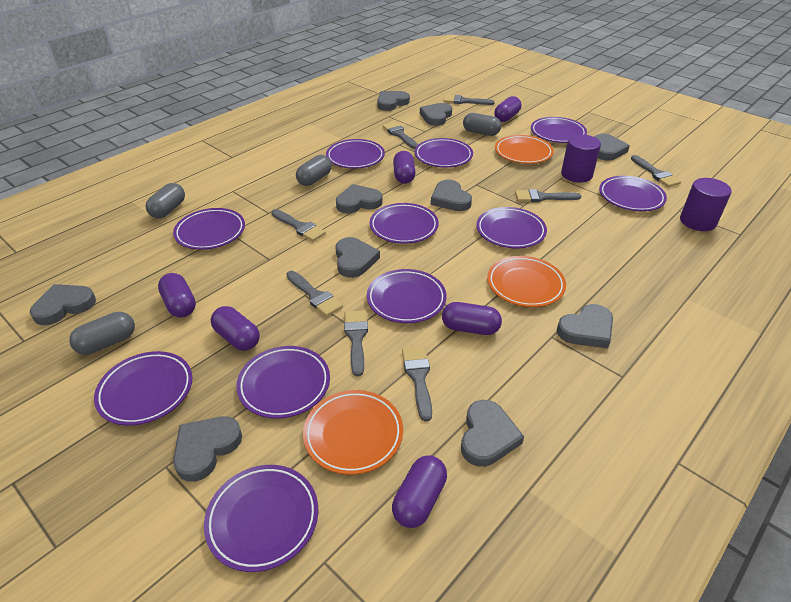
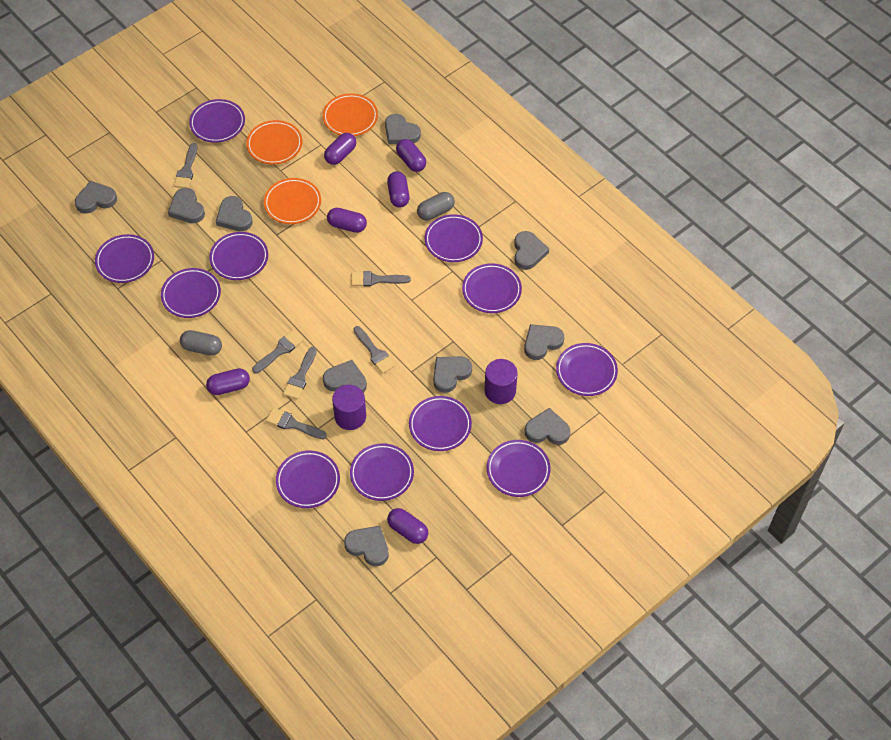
grey brush: [271,209,326,241] [286,271,343,317] [344,310,368,377] [383,122,418,149] [402,346,432,422] [443,95,495,105] [515,189,581,202] [631,155,681,187] = 8 -> [174,143,197,188] [252,330,304,374] [266,408,327,439] [283,347,317,399] [351,271,411,287] [353,326,395,374] = 6
grey capsule: [69,312,135,355] [145,183,185,219] [296,155,332,186] [463,113,501,136] = 4 -> [180,330,222,356] [417,192,455,220] = 2

